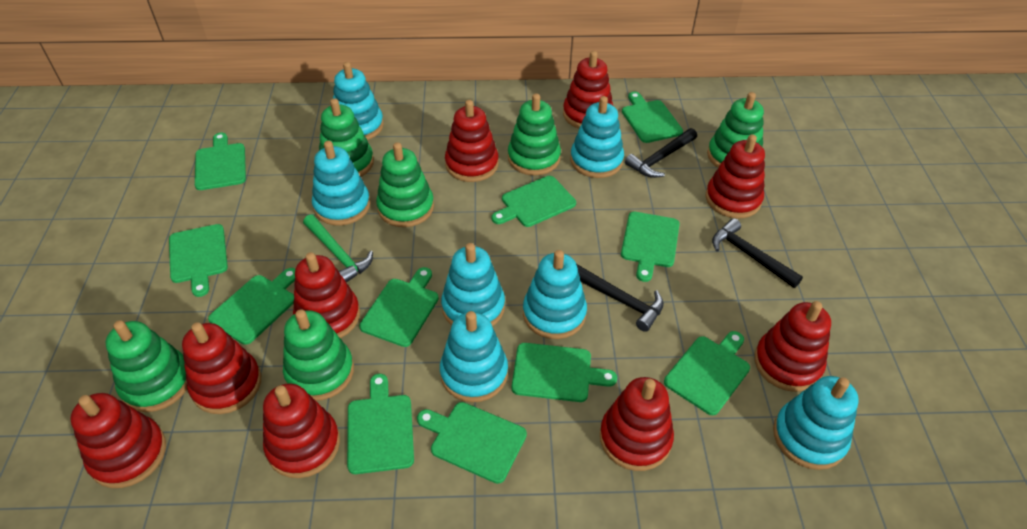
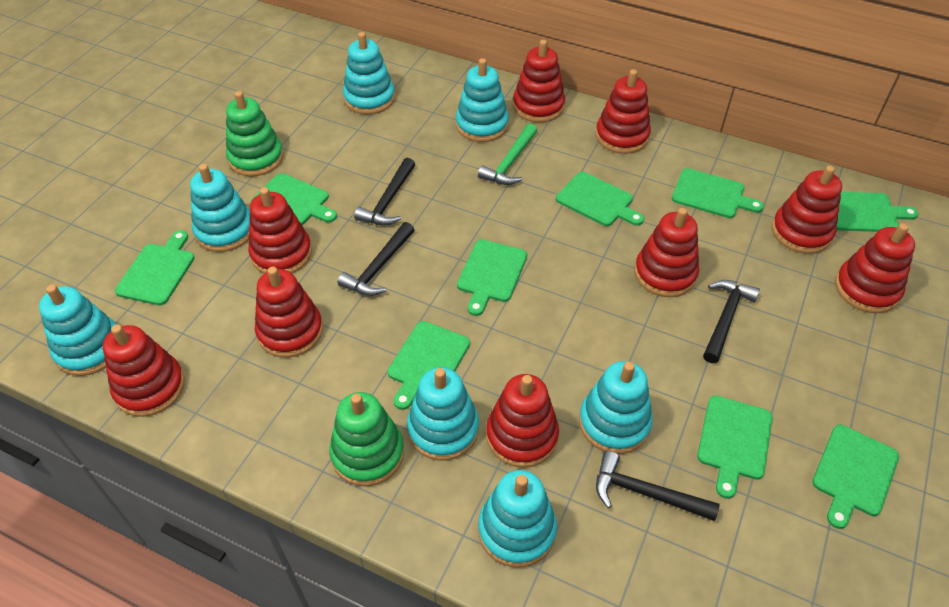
black hammer: [576,264,664,332] [625,128,697,178] [712,218,803,288] = 3 -> [338,222,414,296] [354,158,415,226] [596,451,719,521] [703,280,760,363] = 4
green cutting board: [169,224,228,297] [195,133,246,190] [208,268,295,345] [347,374,414,474] [359,267,439,347] [417,402,527,484] [492,176,576,227] [512,343,617,402] [621,212,680,282] [622,92,683,143] [664,331,750,415] = 11 -> [115,230,195,305] [251,173,337,225] [388,321,470,410] [457,239,527,316] [556,172,644,226] [672,168,764,218] [697,396,773,499] [812,424,899,529] [837,192,918,232] = 9
green stacking toy: [106,320,187,412] [283,309,354,401] [319,98,374,177] [376,142,434,227] [508,93,561,175] [707,92,764,168] = 6 -> [226,91,284,176] [329,392,404,486] = 2

